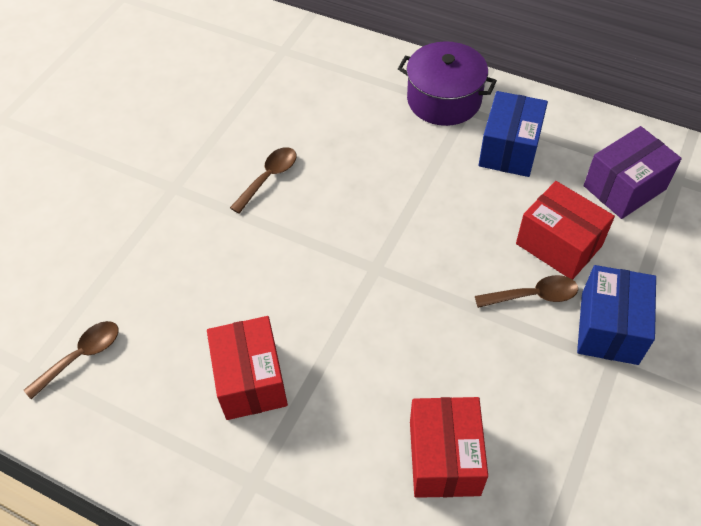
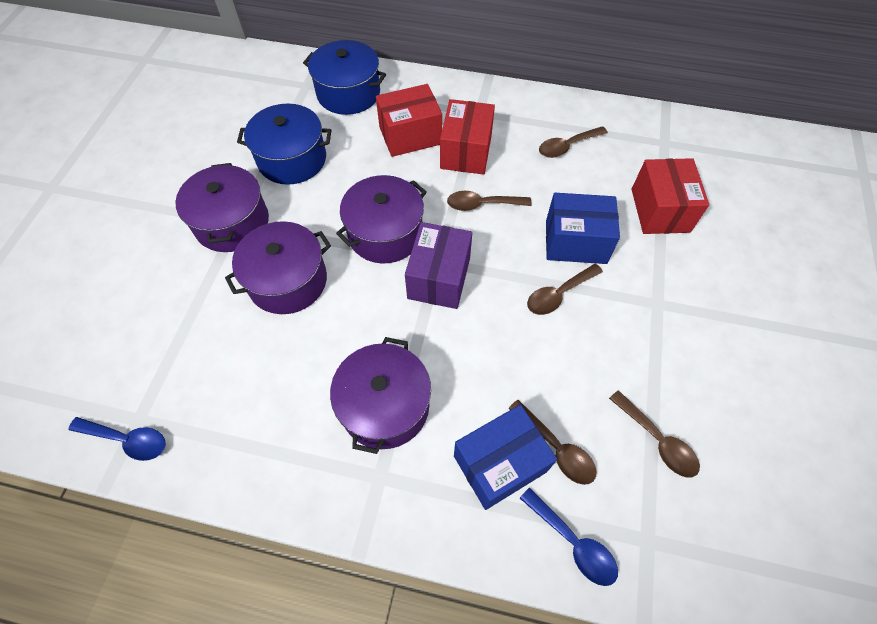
blue pot: none = 0 -> [237,104,332,185] [303,40,386,115] = 2
blue spoon: none = 0 -> [68,417,166,461] [520,488,618,586] = 2
brown spoon: [24,321,118,400] [230,147,297,214] [475,275,578,308] = 3 -> [447,191,531,211] [508,400,597,485] [527,264,603,315] [539,126,608,158] [609,390,700,478] = 5
purple pot: [398,41,497,126] = 1 -> [175,163,269,252] [225,221,331,314] [330,337,431,454] [336,175,427,263] = 4

